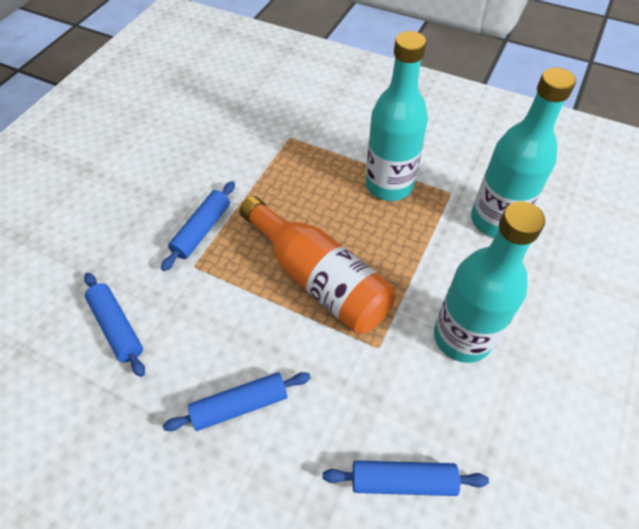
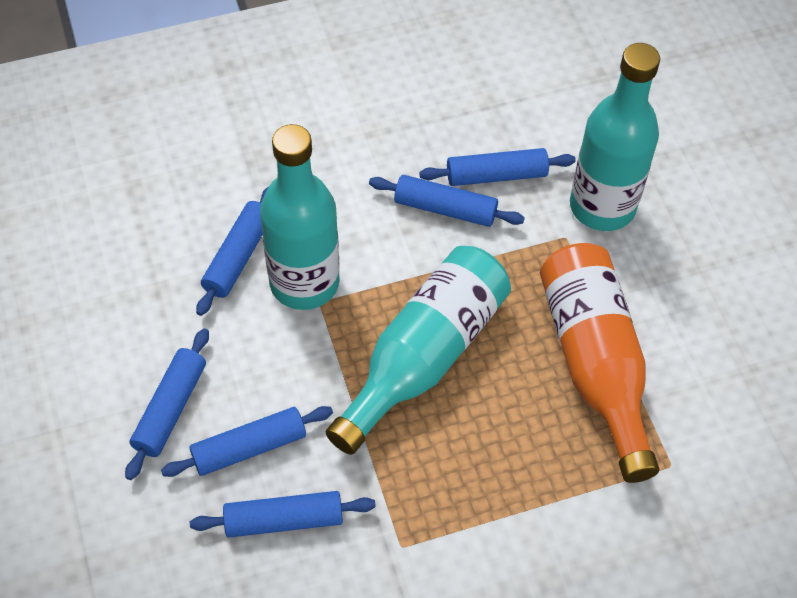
blue rolling pin: [84,273,145,377] [161,181,235,271] [163,372,311,431] [323,460,489,496] = 4 -> [125,328,209,480] [161,406,333,477] [190,491,376,537] [196,187,268,316] [369,175,525,227] [419,148,576,186] = 6

